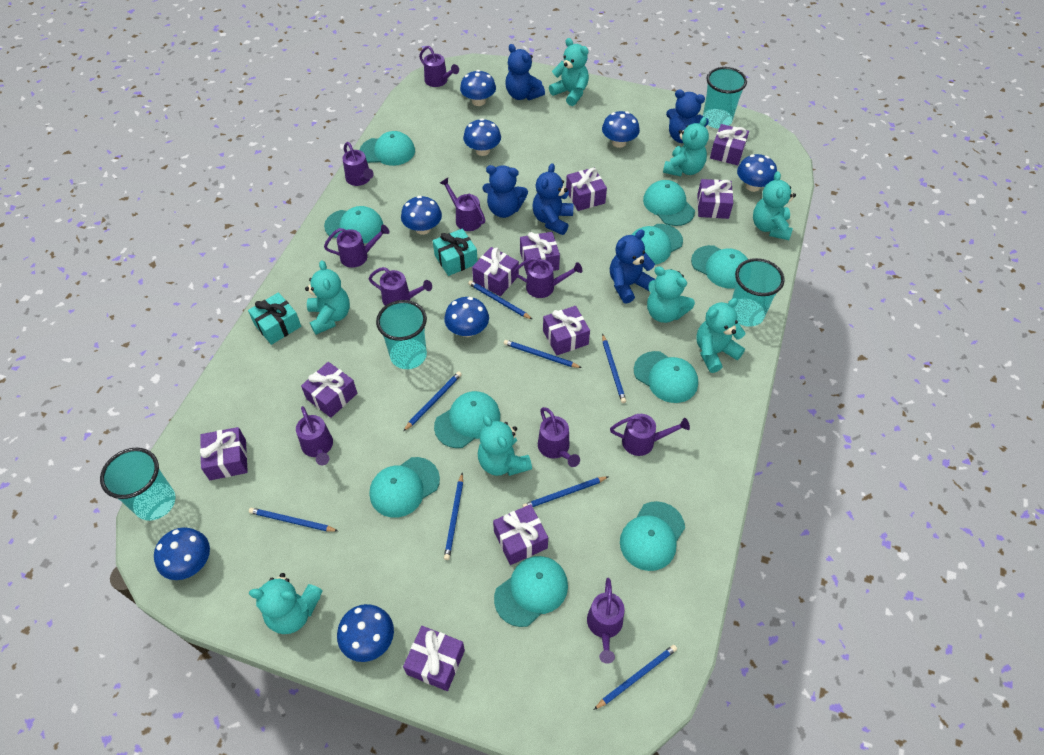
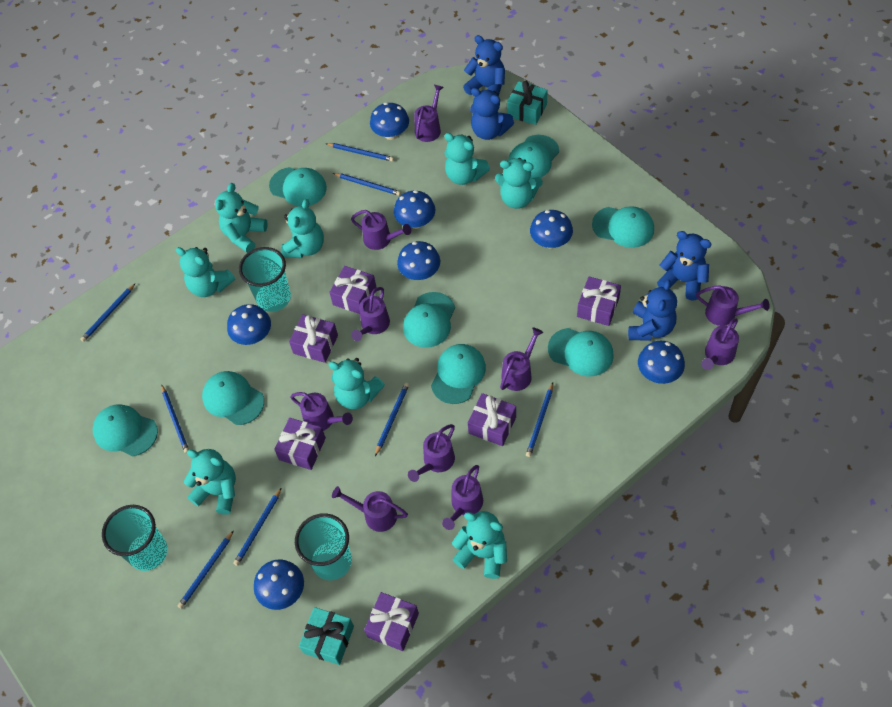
blue mushroom: [154,527,210,580] [337,604,394,662] [401,196,442,235] [444,297,489,337] [460,70,496,106] [463,118,501,156] [602,111,640,148] [737,154,777,192] = 8 -> [227,304,271,345] [254,560,304,610] [370,102,409,140] [394,190,435,229] [397,241,440,280] [530,210,573,249] [638,341,685,384] = 7
blue teddy bear: [482,165,528,218] [505,44,545,100] [532,163,573,235] [610,230,655,304] [666,89,709,143] = 5 -> [463,35,505,96] [470,88,514,140] [628,280,677,341] [657,231,711,301] = 4
purple gift: [200,427,248,480] [301,362,357,418] [403,626,465,691] [472,247,519,296] [493,504,548,565] [520,232,560,275] [543,306,590,356] [566,168,607,211] [697,179,733,219] [710,124,749,165] = 10 -> [274,418,326,470] [289,314,338,363] [329,266,377,314] [364,592,419,651] [468,393,516,446] [577,276,621,326] = 6
turquoise cap: [324,206,383,243] [360,131,415,166] [370,457,440,518] [434,391,500,448] [494,556,568,627] [620,501,685,571] [632,224,683,265] [634,351,698,403] [643,180,695,226] [691,245,748,288] = 10 -> [93,404,158,456] [202,371,264,425] [269,167,327,206] [403,292,455,348] [431,344,486,404] [508,135,559,178] [548,328,614,376] [592,206,654,248] = 8
turquoise cup: [100,448,176,521] [376,300,427,369] [703,67,747,129] [732,258,785,327] = 4 -> [102,505,168,571] [239,247,291,312] [295,513,352,580] = 3

